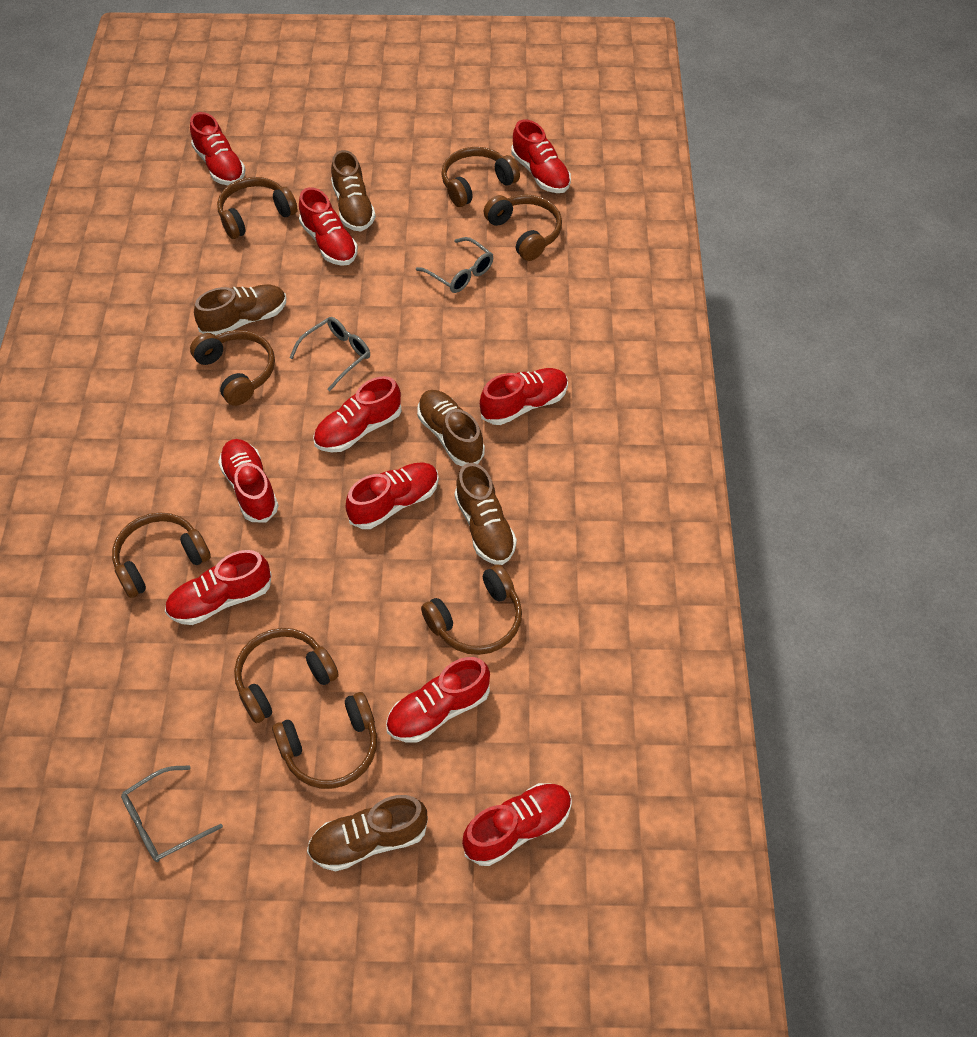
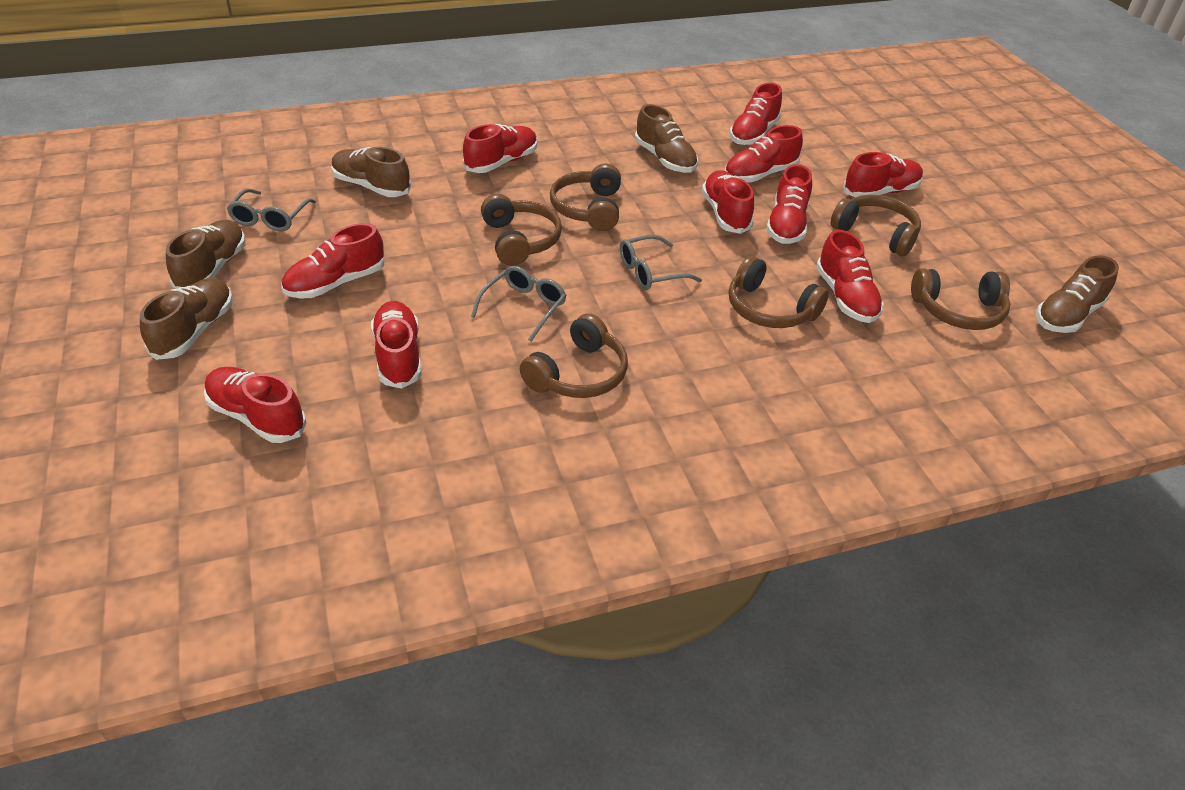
brown headphones: [112,512,211,598] [190,330,275,406] [217,177,298,239] [234,628,339,723] [272,692,377,789] [421,565,522,655] [441,147,520,207] [483,194,562,261] = 8 -> [481,194,562,266] [520,313,628,398] [550,164,621,231] [729,256,829,328] [830,195,921,256] [911,268,1010,330] = 6

